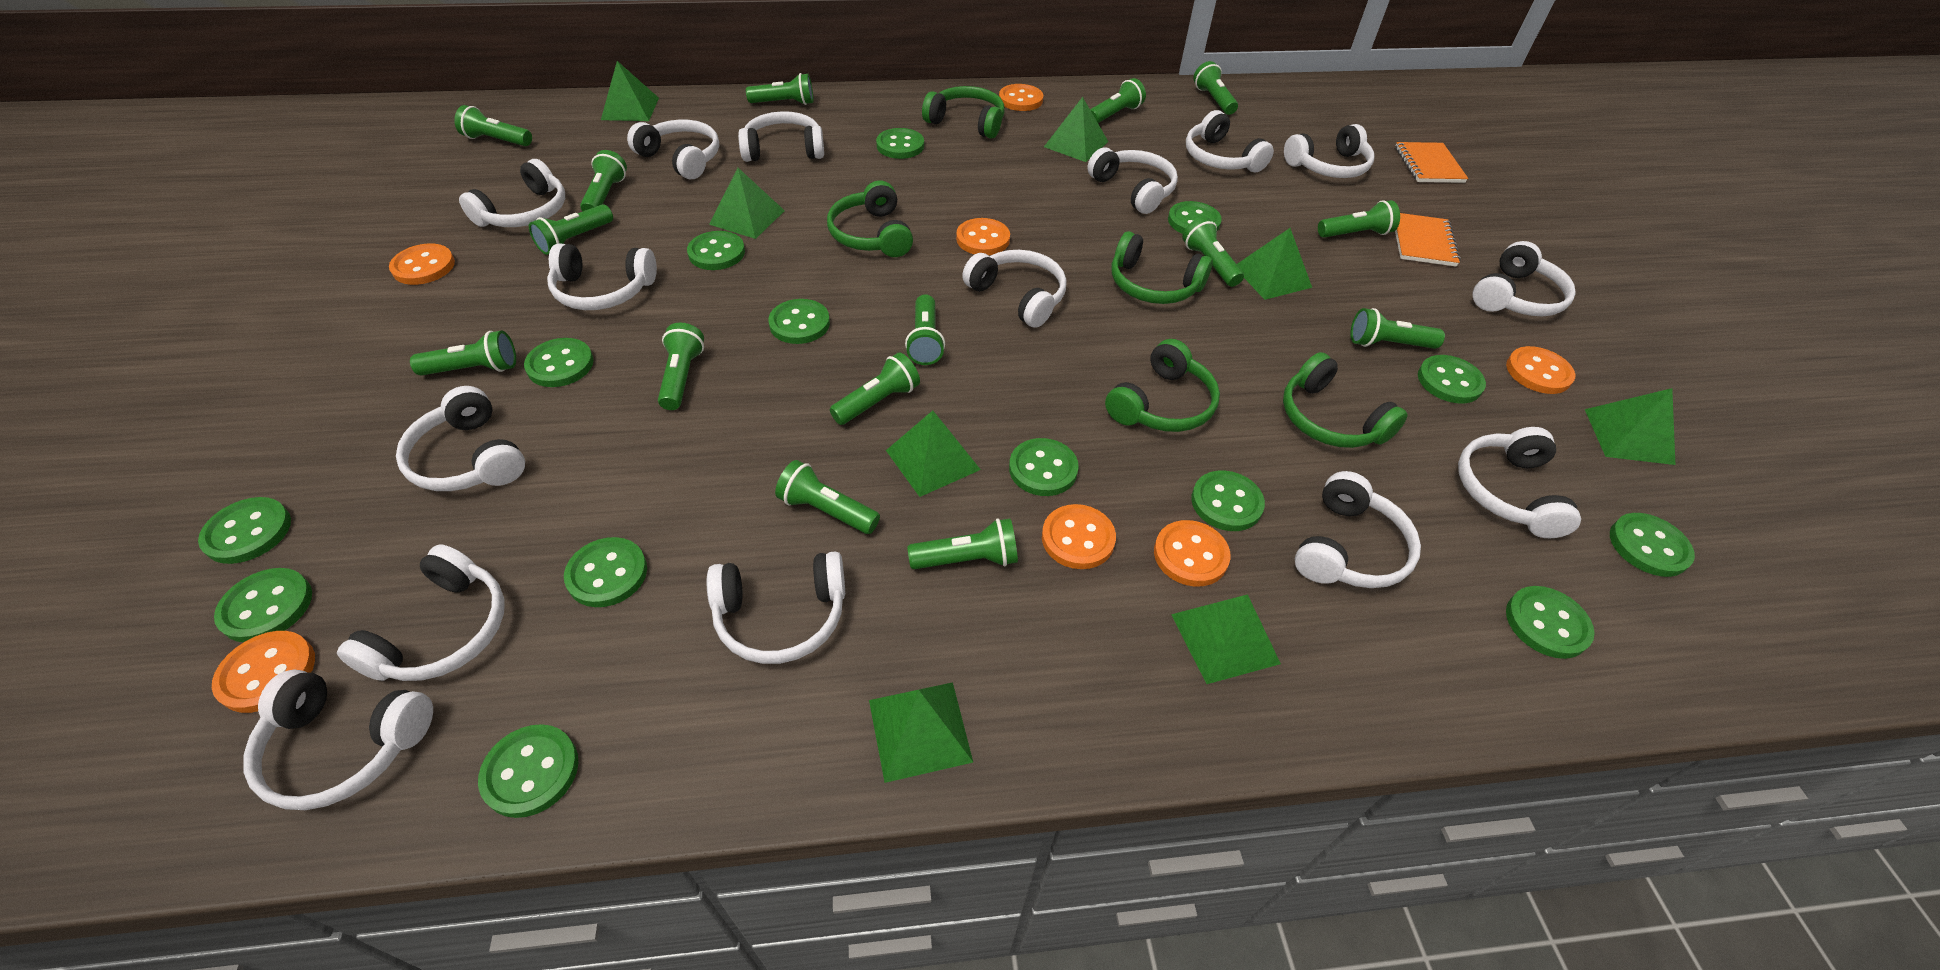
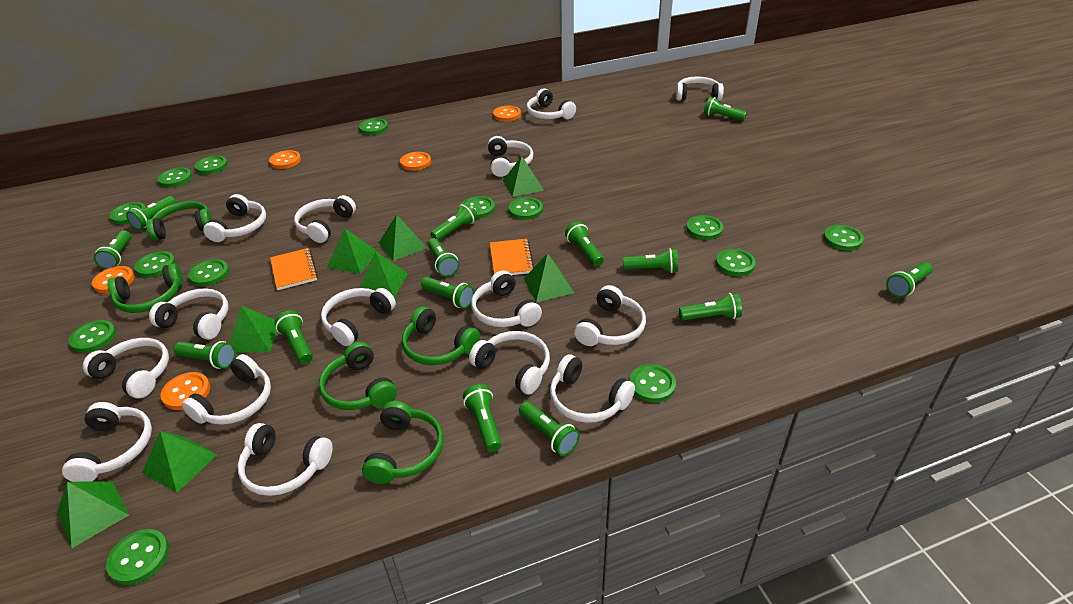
green flashlight: [410,330,516,376] [454,105,532,146] [529,204,613,255] [580,150,627,212] [658,322,704,410] [746,73,813,105] [775,460,880,534] [830,352,920,425] [905,294,945,365] [907,518,1018,569] [1090,78,1146,123] [1182,217,1244,287] [1193,61,1238,115] [1318,200,1400,238] [1350,308,1445,349] = 15 -> [94,230,131,269] [126,196,177,230] [174,341,236,369] [275,311,313,364] [421,277,474,309] [428,238,459,277] [430,202,478,241] [463,384,502,452] [519,402,580,456] [565,221,604,266] [623,248,678,273] [679,293,742,321] [704,97,747,121] [886,262,932,297] = 14
orange button: [212,631,315,713] [389,244,455,285] [956,218,1010,255] [999,84,1043,111] [1042,504,1116,569] [1154,520,1230,587] [1506,346,1575,394] = 7 -> [92,266,135,294] [160,372,210,410] [269,150,301,169] [400,152,431,171] [493,106,521,122] = 5

